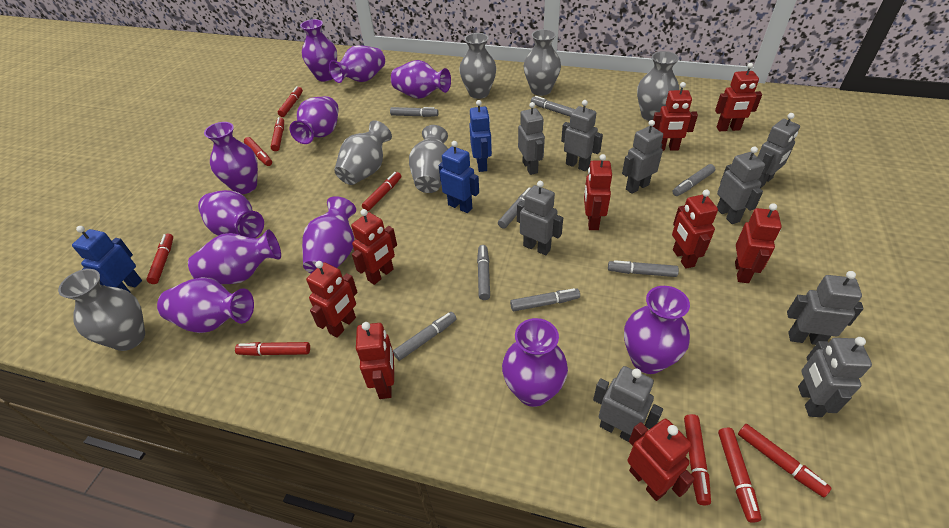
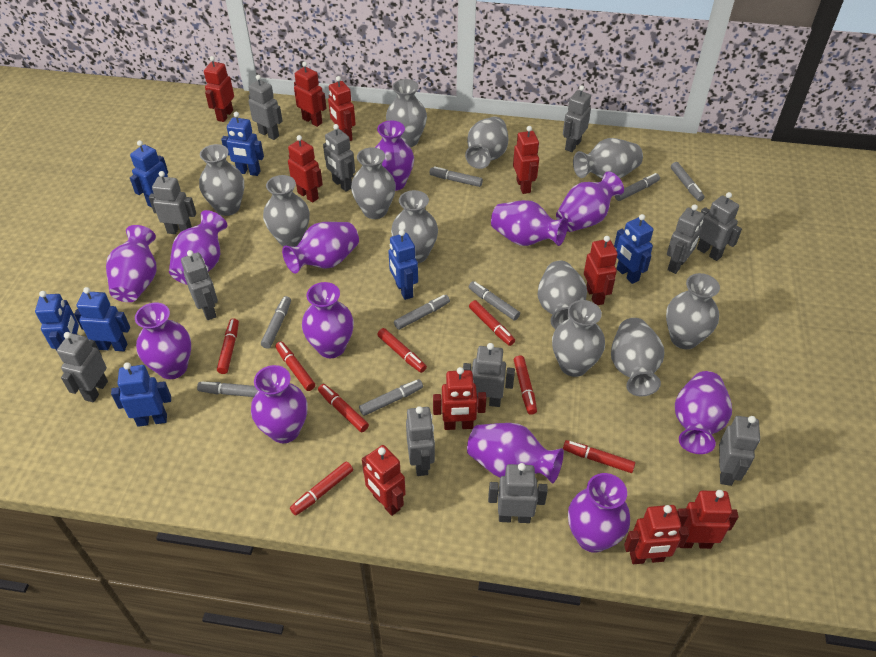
blue robot: [72,226,142,293] [439,141,479,213] [469,100,492,172] = 3 -> [35,291,79,351] [74,287,130,351] [111,362,171,427] [130,140,168,208] [221,112,264,176] [388,230,418,300] [614,214,653,284] = 7
grey robot: [517,181,563,255] [518,102,545,175] [561,100,603,171] [593,366,663,442] [622,120,663,194] [717,147,765,224] [758,113,800,188] [787,271,864,345] [798,337,872,417] = 9 -> [57,332,108,402] [149,171,196,234] [181,250,218,320] [248,75,283,140] [323,124,355,192] [406,406,435,476] [463,343,515,407] [488,463,548,523] [563,85,591,152] [667,204,704,274] [697,192,742,261] [719,416,760,486] = 12
grey vase: [58,269,145,351] [334,120,392,185] [409,125,448,193] [459,33,497,99] [524,29,561,96] [637,51,679,121] = 6 -> [199,144,244,216] [263,175,310,247] [351,147,396,219] [386,79,427,147] [391,190,438,263] [465,117,509,169] [538,261,587,329] [552,300,605,377] [573,138,643,179] [611,318,664,396] [666,273,720,349] = 11
purple vase: [157,277,254,333] [188,229,281,284] [198,190,264,238] [204,122,258,194] [290,96,339,144] [300,19,337,82] [302,196,356,274] [329,45,385,83] [391,60,451,99] [502,318,568,407] [624,286,690,374] = 11 -> [106,225,157,302] [135,303,191,379] [169,210,227,285] [251,365,307,443] [282,222,359,274] [302,282,354,358] [375,120,414,191] [467,423,564,484] [491,200,568,246] [556,172,624,232] [568,473,630,553] [675,371,732,454] = 12
red marker: [146,234,173,284] [235,342,310,356] [244,137,272,166] [271,117,284,151] [278,86,303,117] [362,172,401,211] [684,414,711,505] [718,428,761,523] [738,424,831,497] = 9 -> [217,318,239,374] [275,341,315,391] [290,461,353,516] [318,384,369,432] [377,328,427,373] [469,300,515,346] [514,356,537,415] [563,440,635,473] = 8
red robot: [306,261,358,338] [351,209,397,285] [356,322,394,399] [584,154,612,230] [628,419,695,501] [653,82,698,151] [672,190,718,269] [715,63,762,131] [735,203,782,283] = 9 -> [204,56,234,122] [288,135,323,203] [294,61,327,127] [328,76,356,141] [362,445,406,516] [433,367,486,430] [513,126,539,194] [584,236,618,305] [624,505,689,564] [677,490,739,549] = 10

